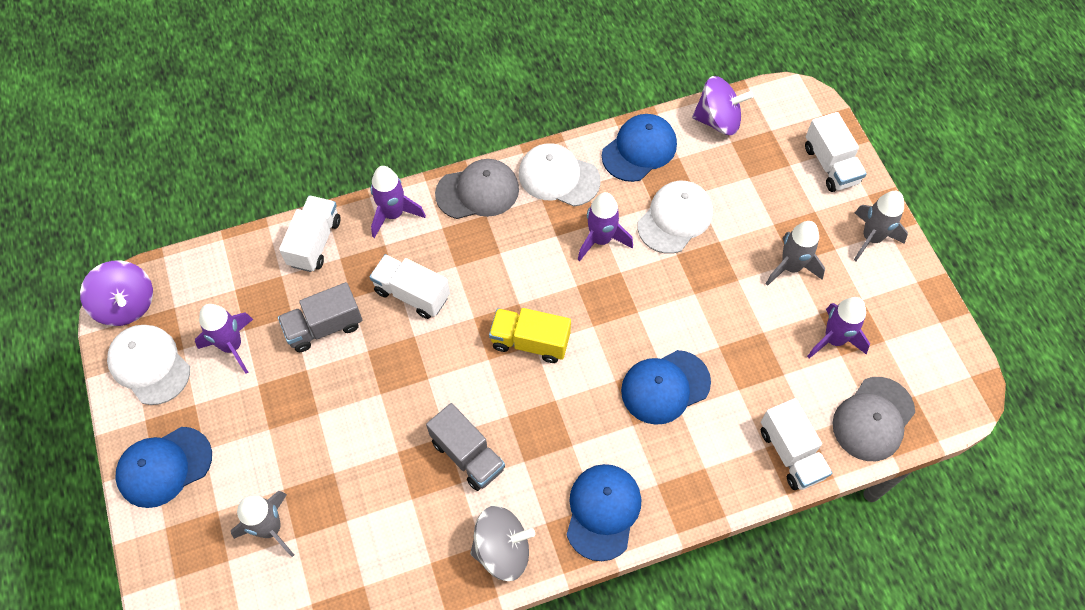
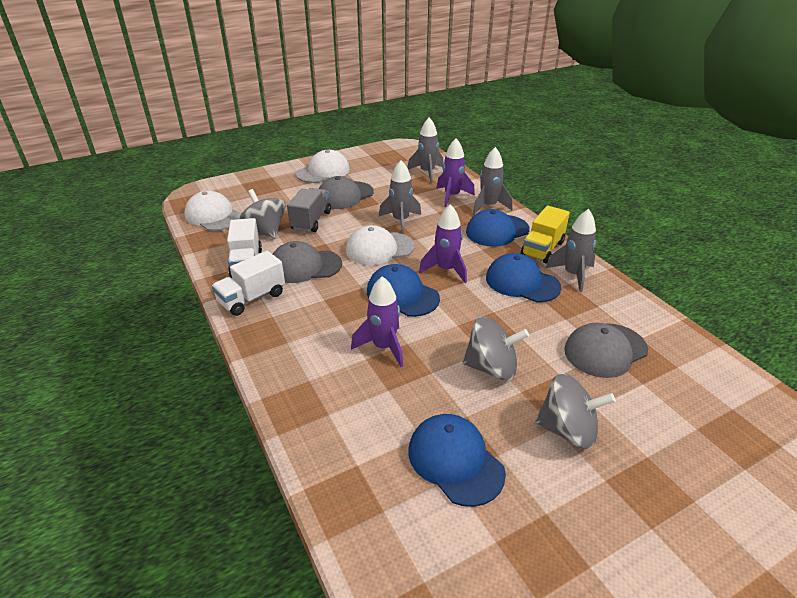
grey cap: [435,159,519,219] [832,377,915,461] = 2 -> [273,241,342,283] [319,176,374,209] [564,323,648,378] = 3
grey rocket: [231,491,294,557] [766,221,825,286] [854,191,908,261] = 3 -> [379,160,421,234] [408,117,443,183] [473,147,512,215] [546,209,596,292] = 4
grey spinning top: [470,506,535,581] = 1 -> [239,189,286,239] [463,317,529,381] [535,373,616,449] = 3
grey truck: [278,282,362,352] [426,403,505,491] = 2 -> [287,188,331,232] = 1
purple rocket: [195,304,253,374] [370,166,426,238] [578,192,633,261] [807,297,870,359] = 4 -> [351,276,403,367] [419,204,467,283] [437,138,475,207] = 3
purple spinning top: [80,260,153,326] [692,76,753,135] = 2 -> none = 0
white truck: [279,195,341,272] [370,254,450,319] [761,398,832,490] [805,112,867,192] = 4 -> [212,251,285,316] [227,218,262,278] = 2

